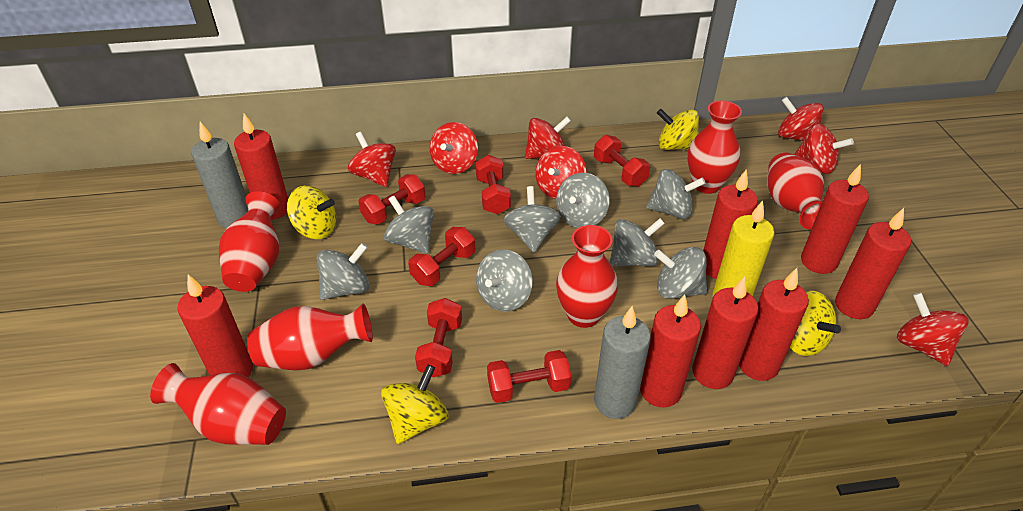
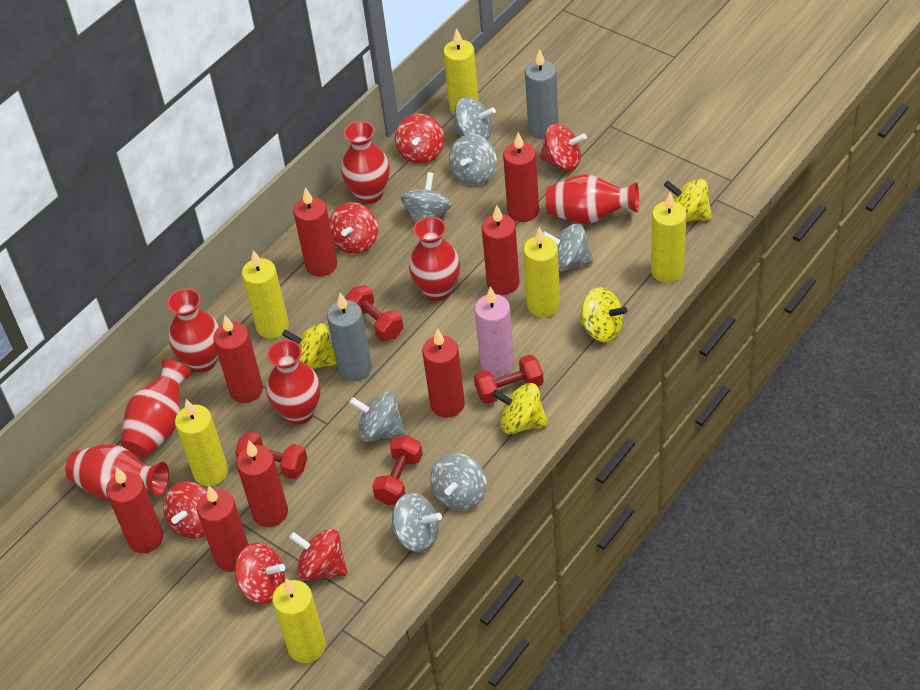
grey spinning top: [317,243,369,300] [384,196,434,254] [476,249,533,312] [503,186,561,253] [556,173,609,228] [610,218,665,266] [646,169,705,219] [654,247,707,299] = 8 -> [349,392,406,442] [390,492,442,552] [400,172,452,224] [430,453,487,511] [449,134,497,185] [451,97,496,140] [543,224,593,272] = 7
pink candle: none = 0 -> [475,287,514,376] = 1
red dumbbell: [358,174,425,225] [408,227,475,286] [415,298,462,377] [475,155,511,214] [487,350,571,403] [594,135,650,187] = 6 -> [235,431,307,479] [345,285,404,341] [372,435,423,505] [474,355,544,404] = 4
red spinning top: [348,132,396,187] [430,122,478,174] [525,117,571,159] [535,146,586,199] [778,97,824,141] [794,124,854,174] [897,293,969,366] = 7 -> [163,482,207,539] [235,543,285,604] [289,528,348,581] [329,202,378,254] [395,114,444,164] [539,123,587,171] = 6
red vase: [150,363,286,445] [219,191,280,292] [247,304,373,370] [556,225,618,328] [688,100,742,194] [768,153,824,230] = 6 -> [65,444,169,499] [121,359,192,457] [167,288,220,373] [266,340,321,425] [341,121,390,204] [409,217,460,301] [546,174,639,224] = 7
yellow candle: [713,201,774,296] = 1 -> [175,399,228,486] [242,250,289,339] [272,578,326,663] [443,28,479,115] [523,227,560,317] [651,192,686,283] = 6

